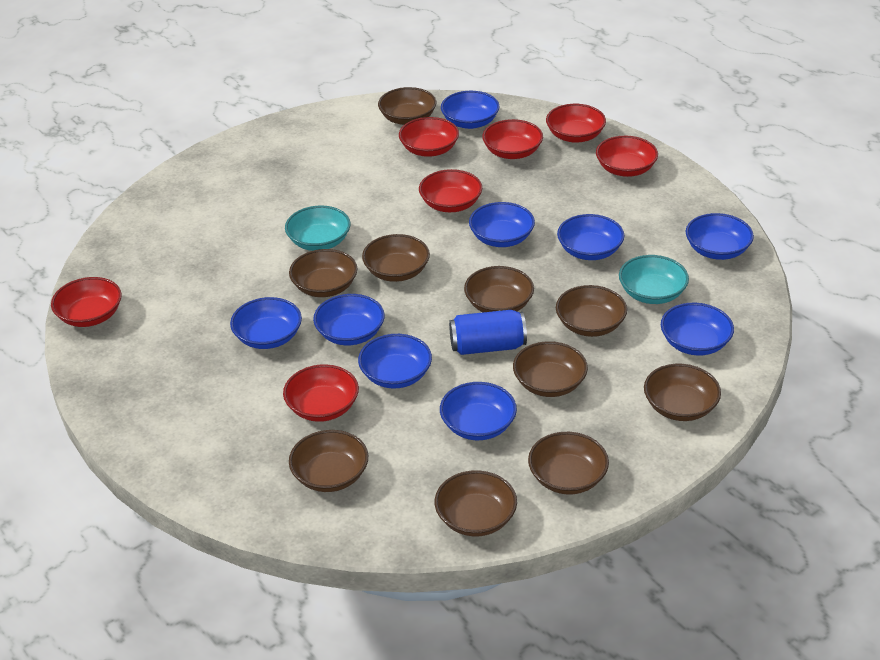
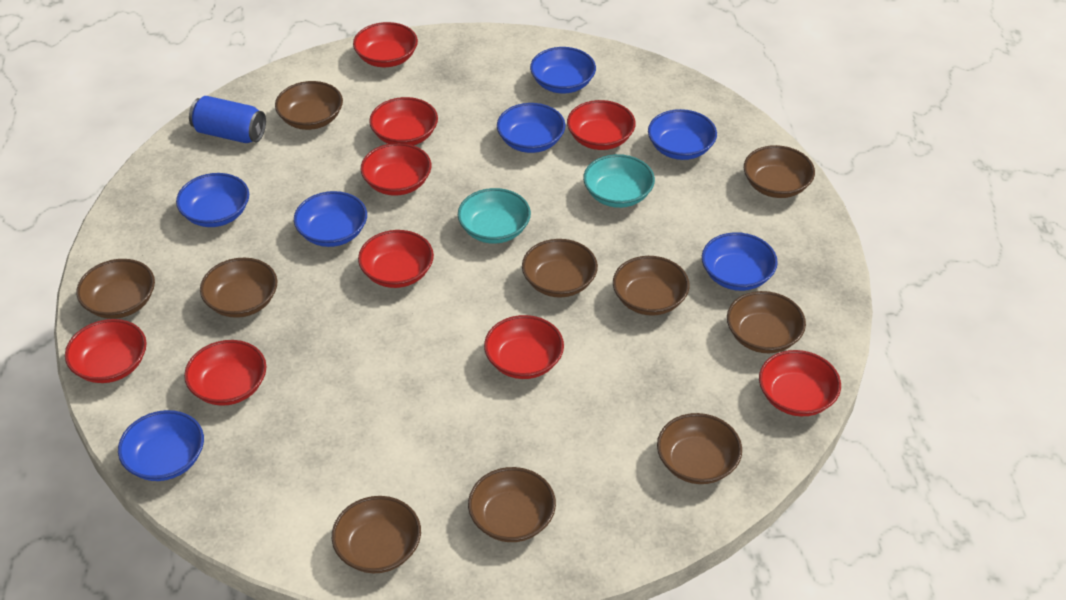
blue bowl: [230,297,302,349] [313,294,385,345] [358,334,432,388] [440,382,517,440] [441,91,499,129] [469,202,535,247] [557,214,624,260] [661,303,734,356] [686,213,754,260] = 9 -> [118,410,204,481] [176,173,249,227] [294,191,367,247] [497,103,565,153] [530,47,596,93] [648,109,717,160] [702,232,778,291] = 7
red bowl: [51,277,122,327] [283,364,359,422] [399,117,459,157] [419,169,482,212] [482,119,543,159] [546,104,606,143] [596,136,658,177] = 7 -> [65,319,147,383] [184,340,267,405] [353,22,418,67] [358,230,434,288] [361,143,431,196] [369,97,438,145] [484,315,564,379] [567,100,636,150] [759,350,841,416] = 9

